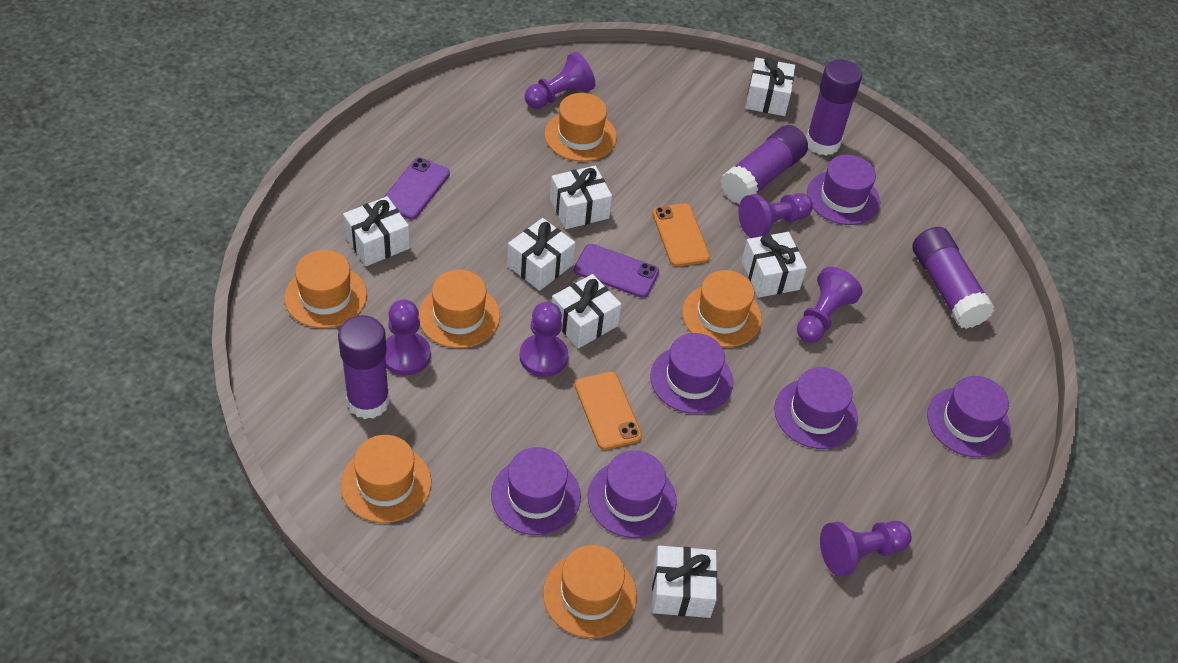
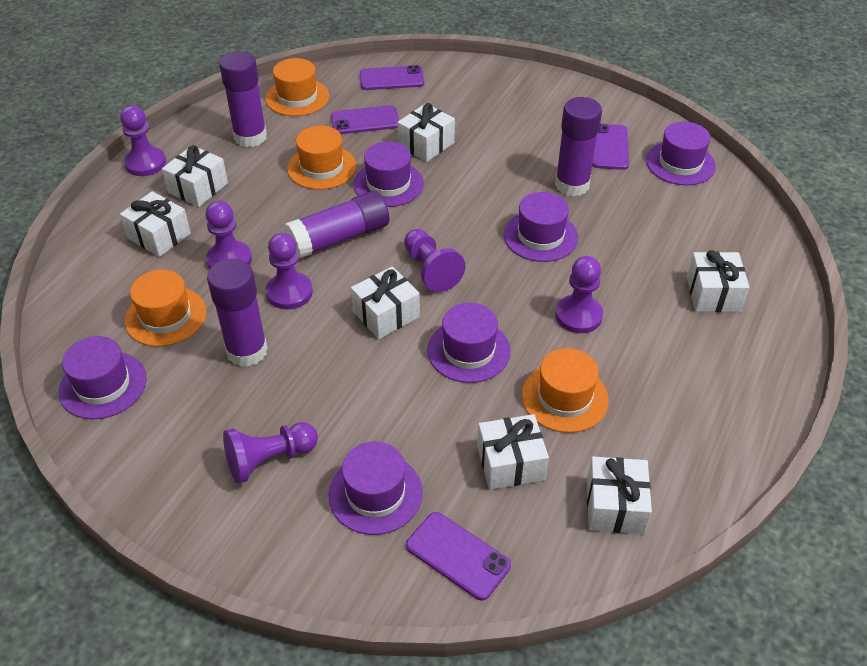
orange hat: [284,250,367,328] [340,435,431,523] [418,270,500,348] [543,545,637,638] [545,93,617,162] [682,270,762,347] = 6 -> [125,270,207,347] [265,58,329,116] [287,126,356,190] [522,348,609,433] = 4
orange phone: [575,372,642,450] [652,203,710,267] = 2 -> none = 0
purple phone: [383,158,450,220] [574,244,659,298] = 2 -> [331,105,399,134] [360,65,424,90] [406,512,511,601] [592,124,629,170] = 4

